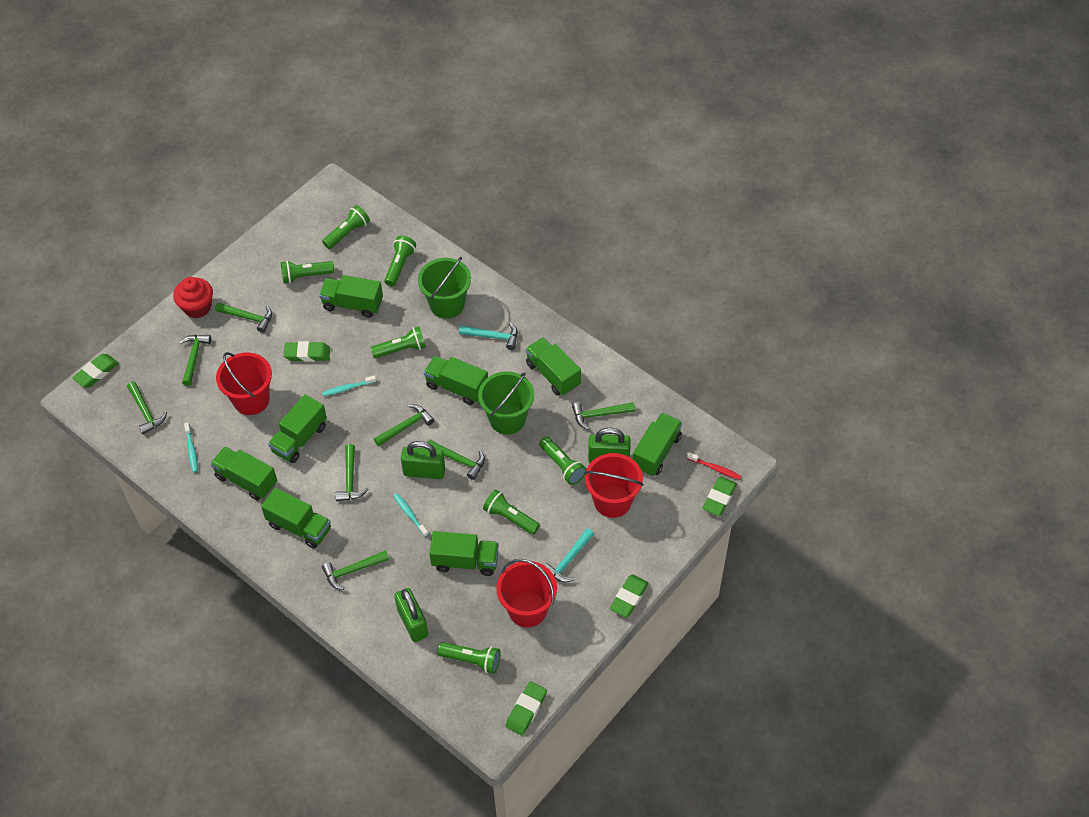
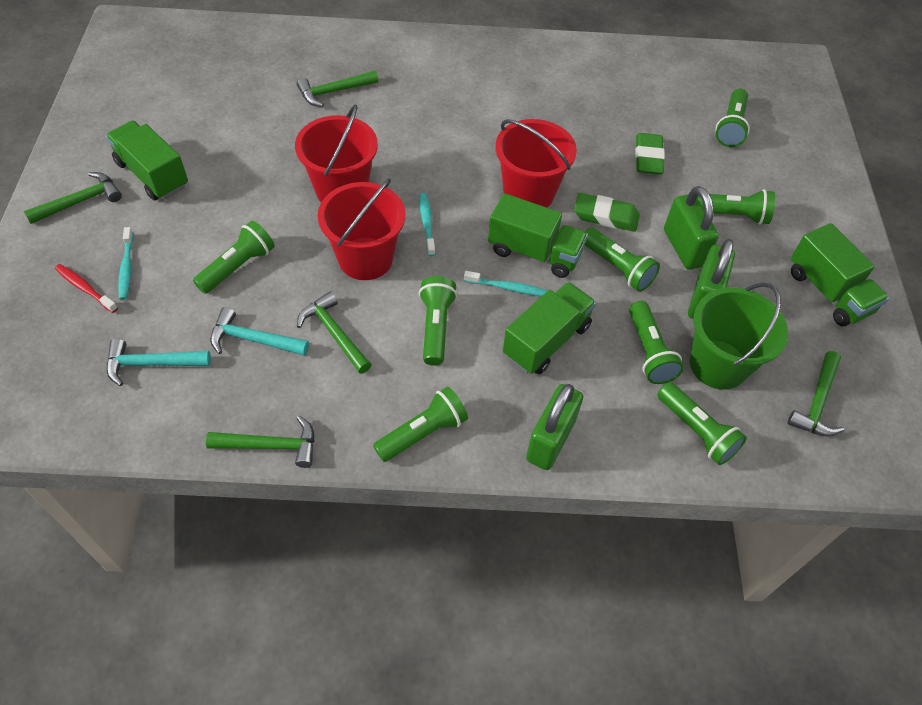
green bucket: [418,257,471,319] [478,371,534,434] = 2 -> [690,282,788,390] = 1
green eraser: [72,354,119,387] [284,341,330,362] [506,681,547,735] [610,574,649,617] [703,477,737,516] = 5 -> [574,193,640,232] [635,133,665,175] = 2
green flashlight: [281,261,334,284] [322,205,370,249] [370,327,426,358] [384,236,416,287] [437,642,500,674] [483,490,540,535] [539,437,587,485] = 7 -> [193,221,275,294] [373,387,468,462] [419,276,457,366] [584,227,660,292] [629,301,684,384] [657,382,747,465] [697,189,775,225] [715,89,750,147] = 8
green hammer: [127,381,167,434] [179,335,211,386] [215,302,272,333] [322,550,389,590] [335,444,368,501] [374,404,434,446] [427,440,485,480] [572,402,635,430] = 8 -> [24,172,122,224] [206,416,315,468] [297,70,378,107] [297,291,372,374] [788,351,844,437] = 5
green truck: [210,446,277,501] [261,488,331,549] [268,394,327,463] [319,275,383,318] [424,356,488,405] [429,531,499,576] [526,337,581,396] [633,413,682,476] = 8 -> [106,121,188,201] [488,193,588,278] [503,282,596,375] [790,223,889,326] = 4
red cupcake: [173,277,213,318] = 1 -> none = 0

